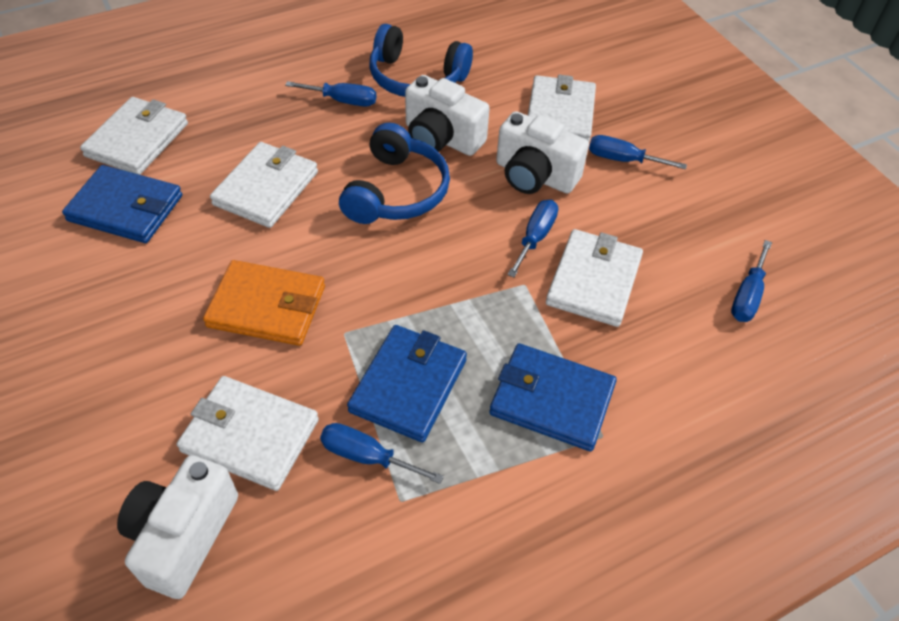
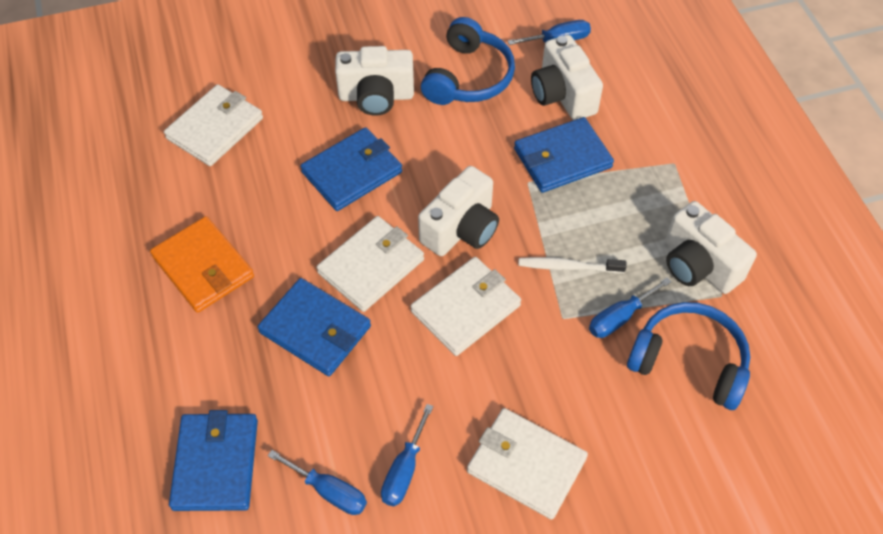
blue screwdriver: [285,81,376,107] [320,423,444,484] [508,200,558,277] [589,135,687,169] [731,240,772,322] = 5 -> [267,450,367,515] [381,404,434,506] [508,20,591,45] [589,277,671,338] = 4
blue wallet: [62,165,182,243] [347,325,467,443] [489,343,617,451] = 3 -> [169,410,258,511] [258,278,371,376] [300,127,402,211] [514,117,614,193] = 4
white camera: [117,455,238,599] [405,75,490,156] [496,111,589,194] = 3 -> [335,46,414,116] [418,166,499,256] [531,35,603,120] [666,201,757,294] = 4
white toothbrush: none = 0 -> [518,257,627,273] = 1
white wallet: [80,97,188,175] [177,376,319,491] [210,142,318,228] [528,75,596,142] [546,229,643,327] = 5 -> [164,84,263,166] [317,216,424,312] [411,257,521,356] [467,408,588,520] = 4

